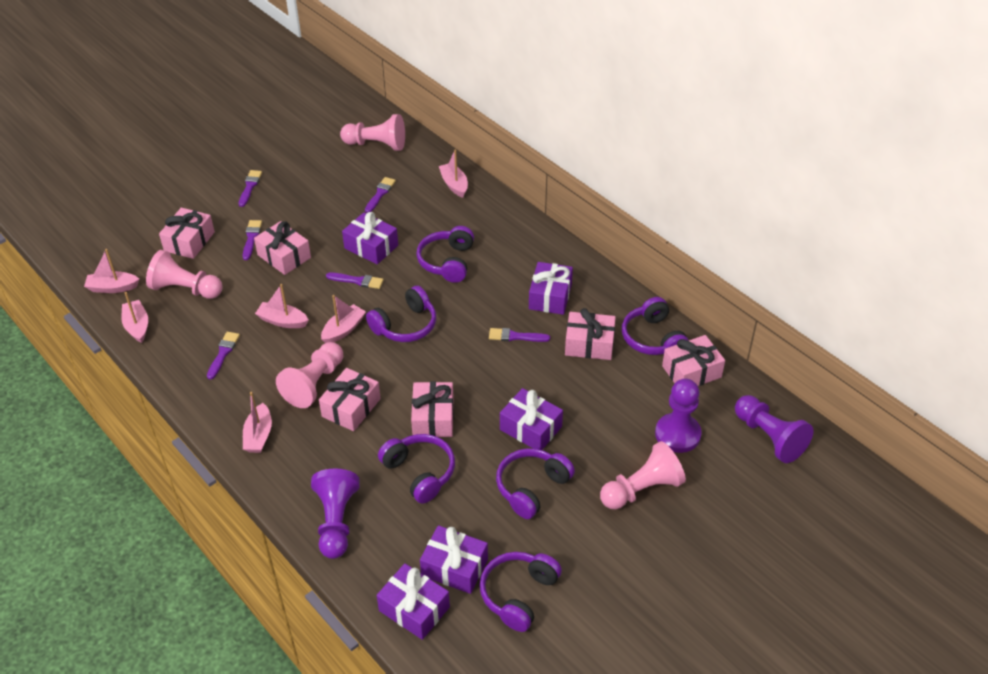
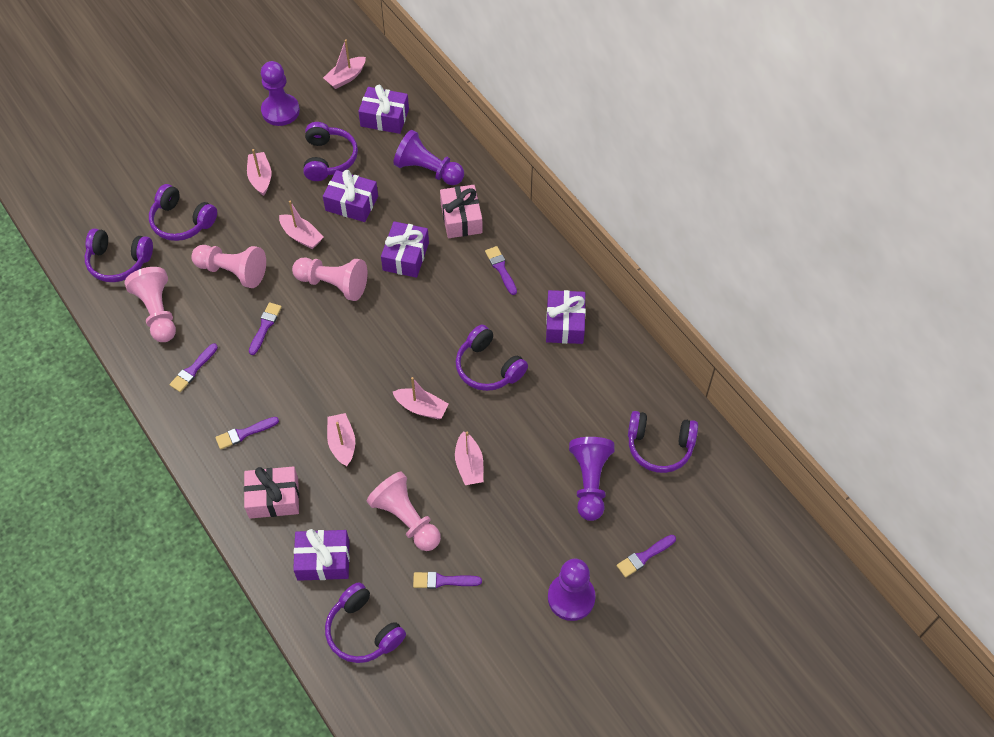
pink gift: [159,207,215,259] [254,221,311,275] [319,368,381,431] [411,382,454,437] [565,308,616,360] [662,335,725,386] = 6 -> [244,466,299,519] [440,185,483,238] = 2
purple pawn: [311,469,360,559] [655,379,702,453] [735,395,813,463] = 3 -> [261,61,300,126] [393,130,464,185] [548,558,596,621] [569,437,615,521] = 4

